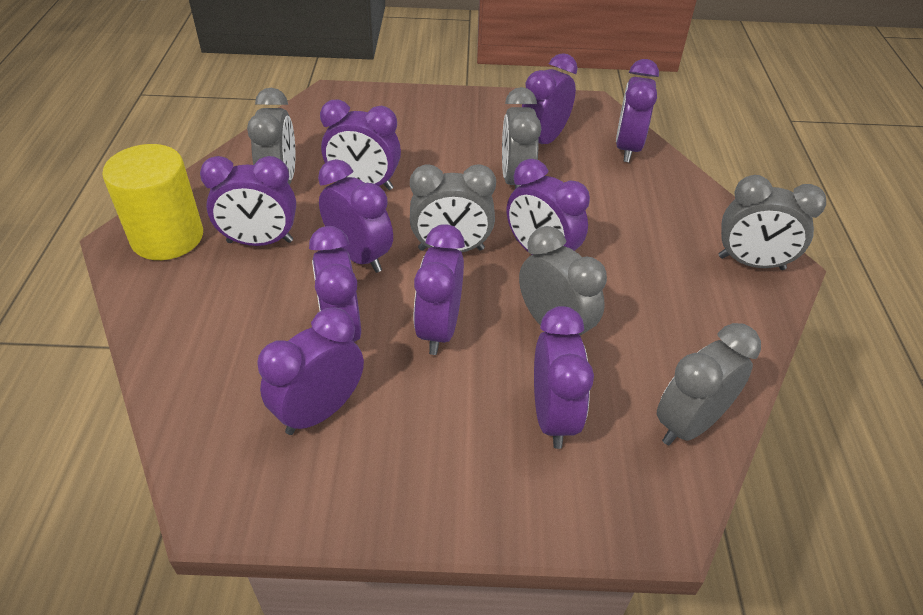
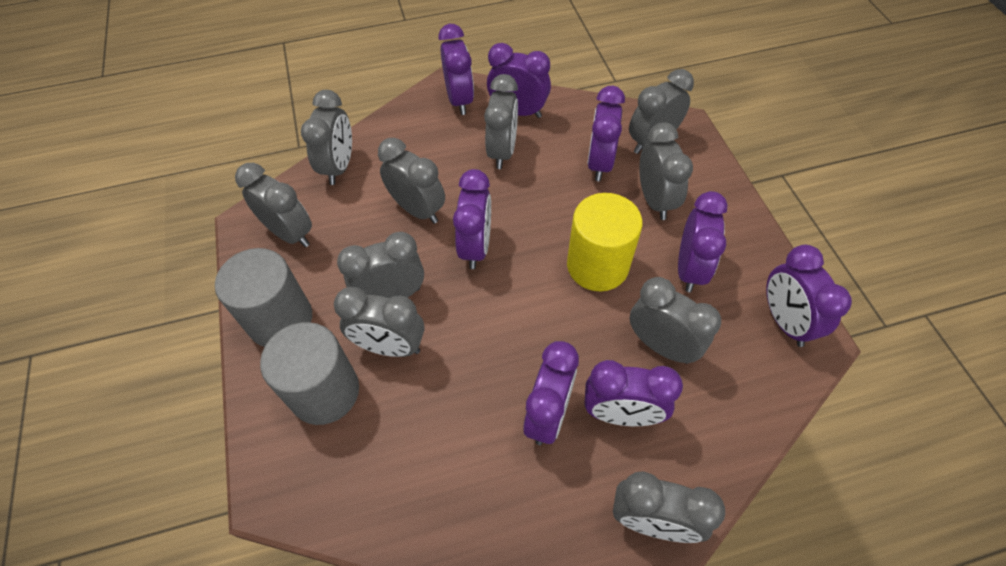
grey clock: [247,88,295,185] [410,164,496,252] [502,87,541,189] [519,226,607,336] [657,323,761,445] [719,175,826,270] = 6 -> [235,163,312,247] [301,90,352,185] [334,287,425,357] [337,232,424,298] [378,138,445,224] [484,74,518,169] [613,471,725,543] [629,69,694,154] [630,277,721,364] [639,122,693,220] = 10
grey cylinder: none = 0 -> [215,248,312,347] [260,322,359,425] = 2
purple clock: [200,156,296,246] [257,307,364,435] [309,226,361,342] [318,159,393,273] [320,99,401,190] [414,224,465,355] [507,159,590,255] [522,53,578,144] [534,306,594,449] [616,59,659,162] = 10 -> [438,24,474,115] [453,169,491,269] [487,43,551,118] [523,341,579,445] [585,360,683,426] [587,86,625,181] [678,191,728,292] [766,245,852,347] = 8

